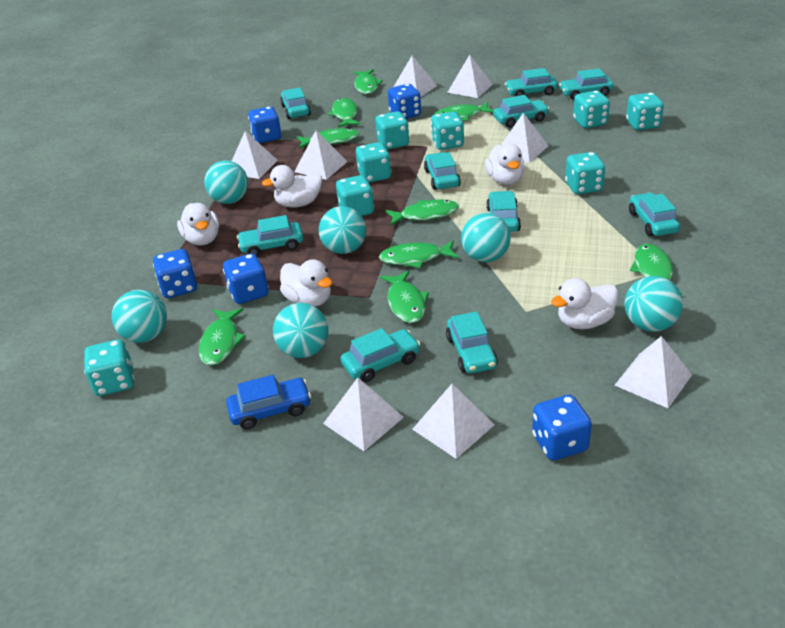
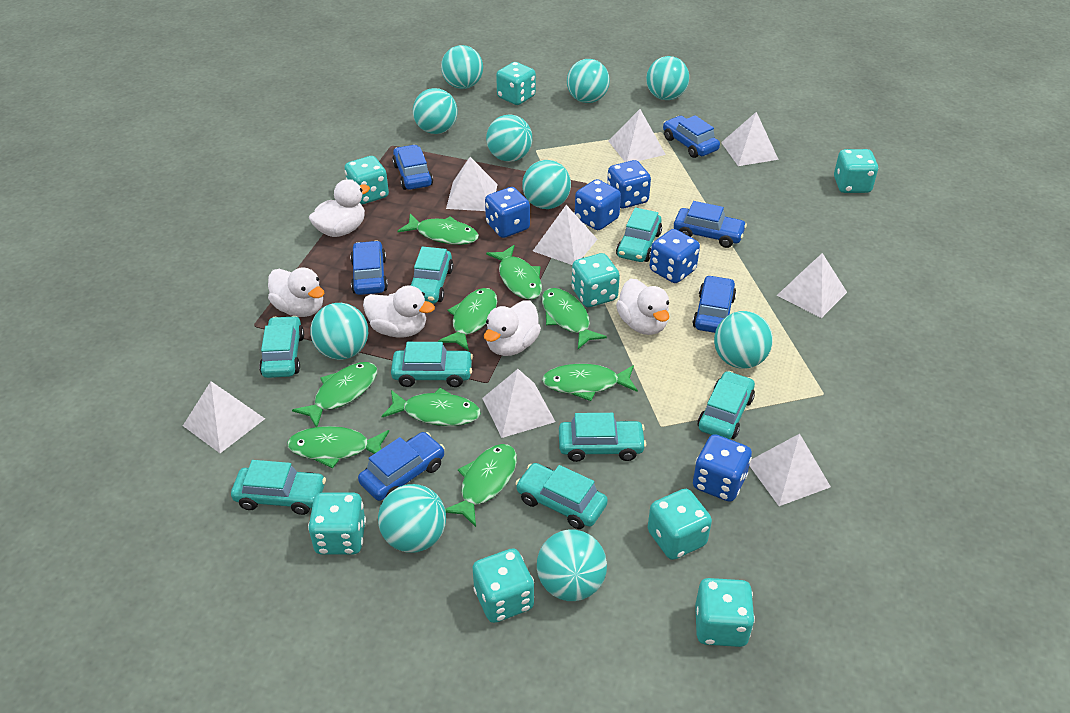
blue car: [226,375,311,429] = 1 -> [350,240,388,295] [358,432,445,501] [392,145,433,190] [663,115,720,158] [674,201,747,248] [693,275,736,333] = 6
turquoise ball: [112,290,167,343] [204,161,248,204] [273,303,329,358] [319,206,366,254] [461,213,511,262] [624,276,683,332] = 6 -> [310,303,368,360] [378,484,446,552] [413,88,457,134] [441,45,483,89] [486,115,532,162] [522,160,571,209] [537,530,607,601] [567,59,610,103] [646,56,689,100] [714,311,773,369] = 10
turquoise car: [237,215,303,256] [280,88,311,119] [341,328,420,382] [424,152,461,190] [446,312,498,374] [486,191,521,232] [493,95,549,128] [505,68,558,96] [559,68,613,100] [629,193,680,236] = 10 -> [231,460,326,515] [259,316,304,378] [391,342,473,387] [410,247,453,304] [515,463,608,529] [559,413,646,462] [616,208,662,262] [698,371,755,439] = 8

